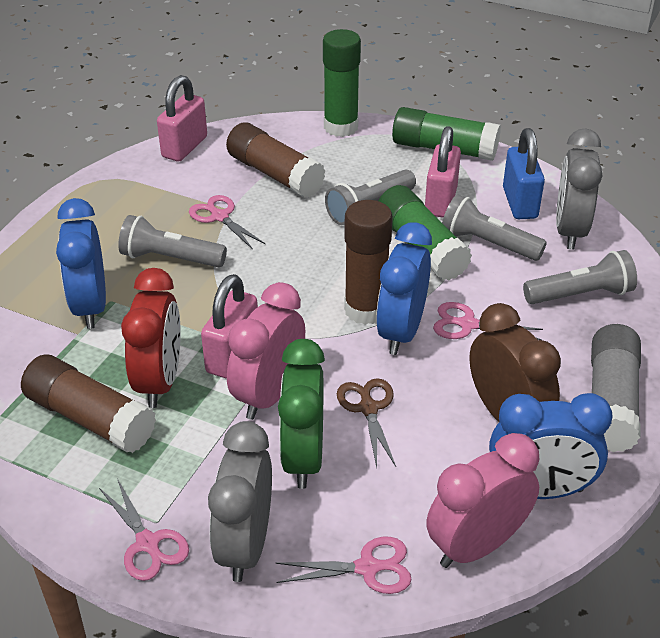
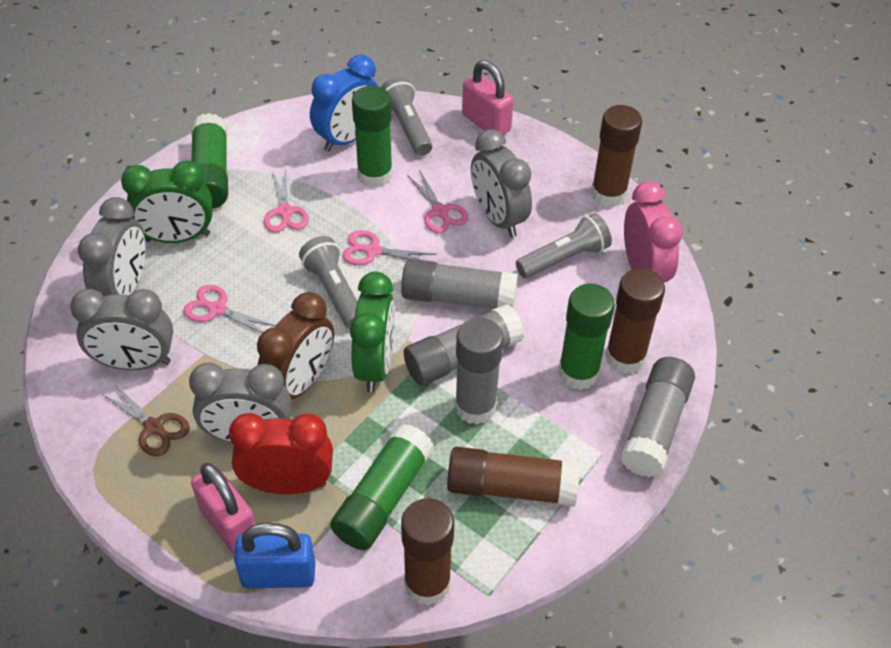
blue clock: [56,198,106,329] [376,222,432,355] [489,393,613,499] = 3 -> [310,55,378,152] = 1
brown glue stick: [21,355,156,453] [226,122,325,198] [344,200,393,325] = 3 -> [401,498,454,606] [447,447,580,507] [591,105,642,207] [605,268,665,374] = 4
green clock: [278,339,325,489] = 1 -> [121,160,212,243] [350,272,395,392] = 2
green glue stick: [323,29,361,137] [379,185,472,281] [392,107,501,161] = 3 -> [191,113,228,209] [330,423,434,550] [352,86,393,188] [558,283,615,390] = 4
grey clock: [208,421,272,582] [556,128,602,250] = 2 -> [70,289,173,370] [78,197,146,296] [189,362,292,443] [471,129,532,237] = 4
grey flashlight: [118,215,227,267] [325,170,416,225] [442,195,547,261] [523,250,637,304] = 4 -> [299,236,358,328] [381,77,432,156] [516,213,612,278] = 3
grey glue stick: [591,324,641,452] = 1 -> [401,259,518,309] [404,304,524,386] [455,318,504,425] [620,357,695,477] = 4
pink clock: [227,282,305,420] [426,433,539,568] = 2 -> [624,181,683,282] = 1
pink padlock: [157,75,207,161] [201,274,258,379] [425,126,461,218] = 3 -> [191,463,256,554] [462,60,514,135] = 2

